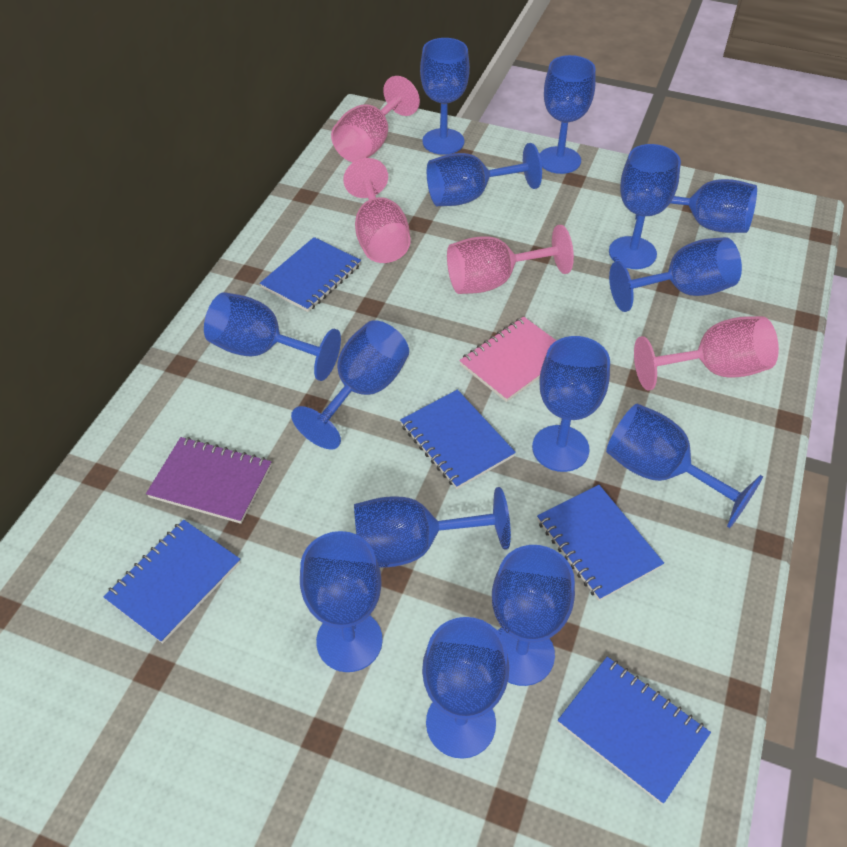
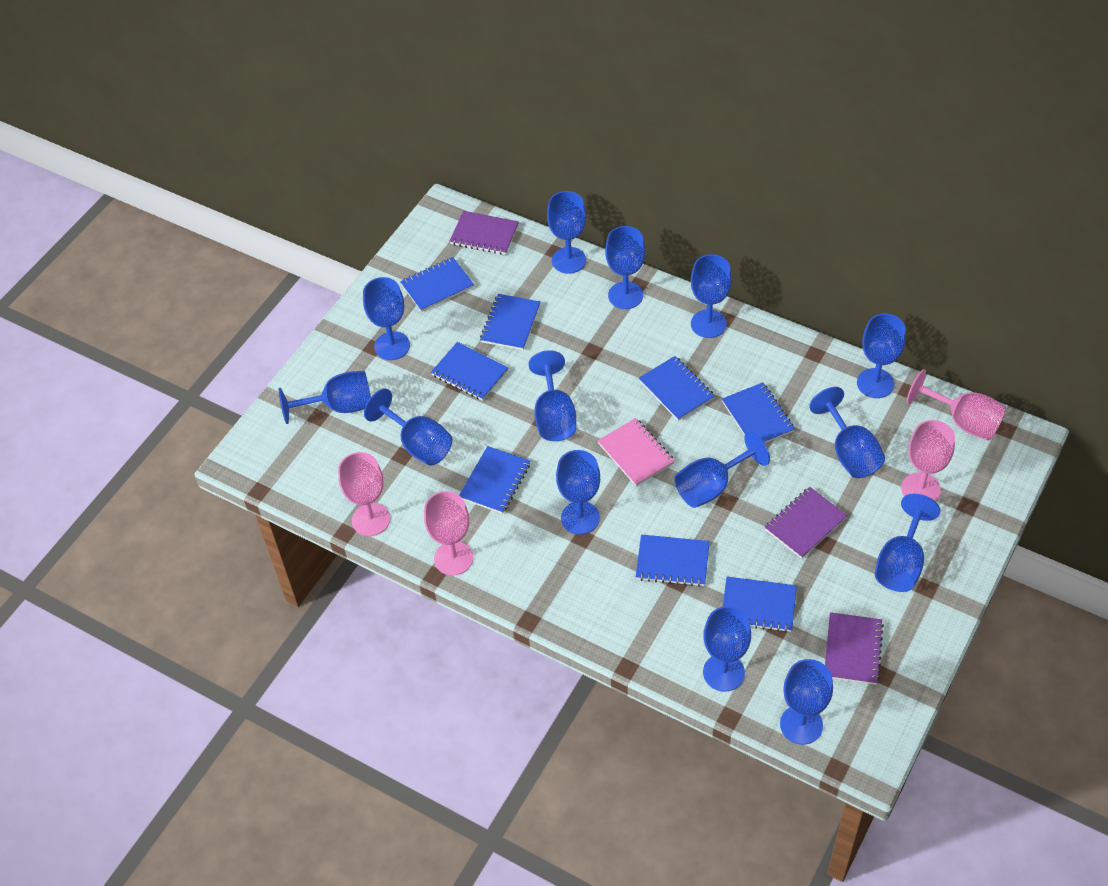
blue notebook: [104,520,240,643] [260,237,361,312] [400,390,516,489] [537,485,664,601] [558,657,711,805] = 5 -> [400,257,474,312] [431,342,509,401] [459,446,530,514] [480,294,540,350] [636,534,710,587] [639,356,715,421] [722,382,795,443] [723,577,797,632] = 8
purple notebook: [146,437,271,524] = 1 -> [450,211,519,255] [765,487,847,559] [825,612,884,685] = 3

